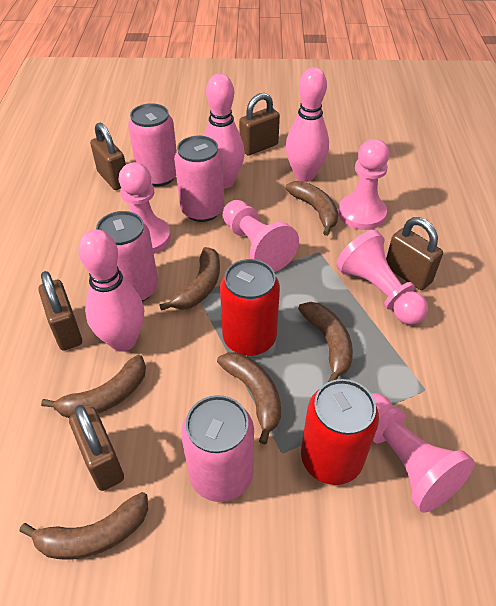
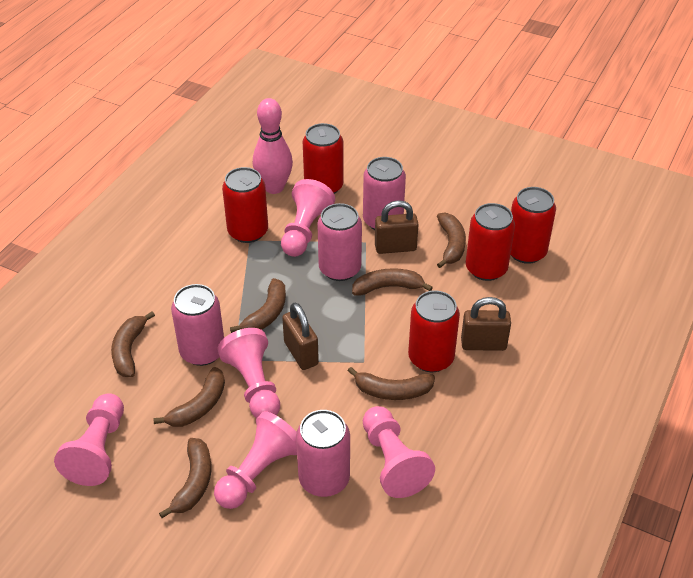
brown banana: [19,492,148,559] [41,355,146,418] [159,247,220,311] [217,352,281,444] [286,181,338,236] [298,302,353,382] = 6 -> [111,311,155,377] [153,367,225,427] [159,438,211,518] [230,278,286,333] [348,367,435,400] [352,268,433,296] [437,212,466,268] = 7
brown padlock: [38,271,82,351] [69,405,124,491] [90,123,126,190] [239,93,280,156] [386,217,443,290] = 5 -> [282,302,319,370] [375,200,419,254] [461,297,511,351] = 3
pink bowling pin: [78,230,144,352] [204,74,245,189] [286,67,329,182] = 3 -> [253,98,293,194] = 1
red can: [220,259,280,356] [301,379,379,485] = 2 -> [222,167,268,243] [303,123,344,194] [408,291,460,372] [466,203,515,281] [511,187,556,264] = 5

